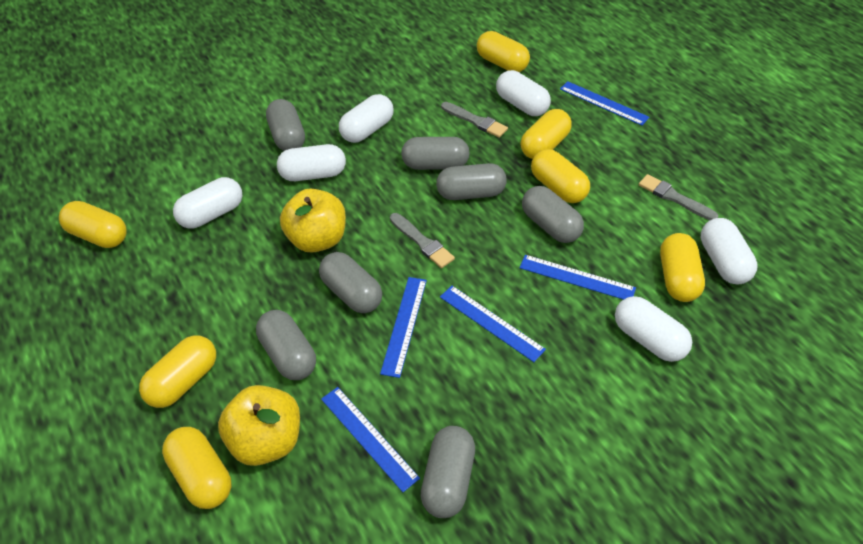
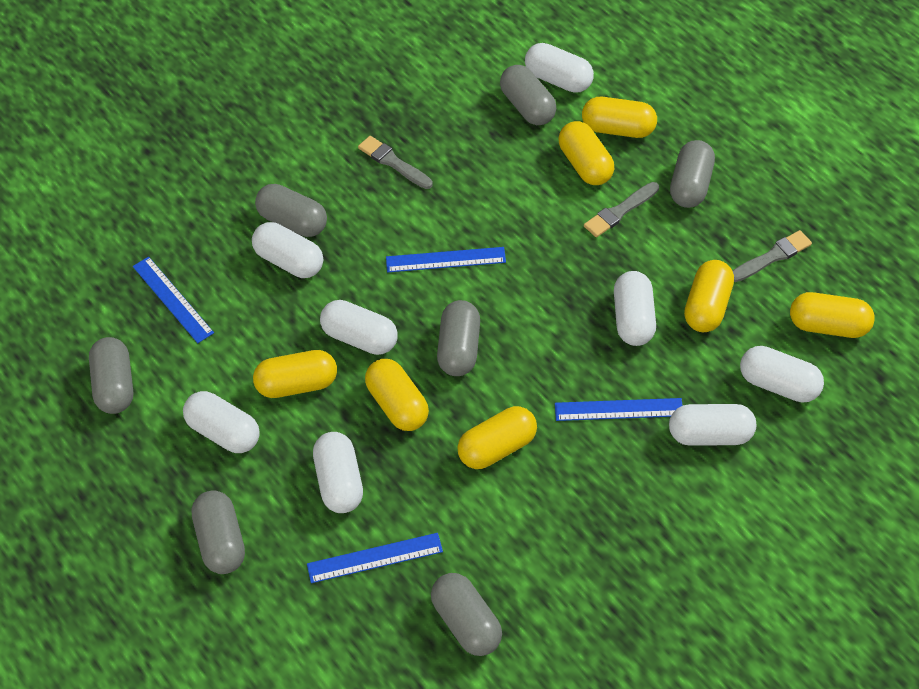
blue ruler: [321,387,420,492] [380,277,427,378] [440,286,546,362] [519,255,636,300] [560,81,650,125] = 5 -> [133,257,214,343] [307,533,443,583] [386,247,506,272] [555,398,683,421] = 4
white capsule: [173,177,242,229] [277,144,346,181] [339,94,394,143] [496,70,551,116] [615,296,692,362] [700,218,758,284] = 6 -> [183,391,260,453] [252,222,323,278] [313,432,363,513] [320,300,397,355] [525,43,594,93] [614,271,656,346] [669,404,756,446] [740,346,824,403] = 8
yellow apple: [218,385,300,466] [280,189,346,252] = 2 -> none = 0

